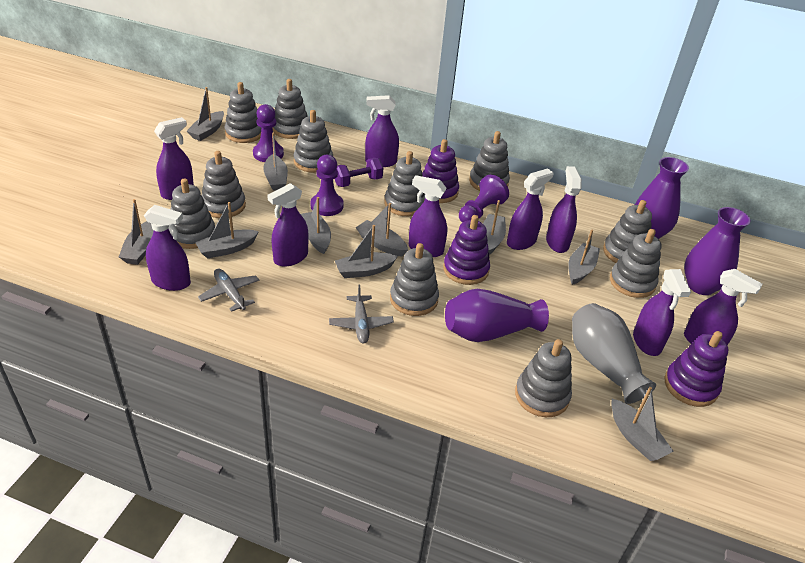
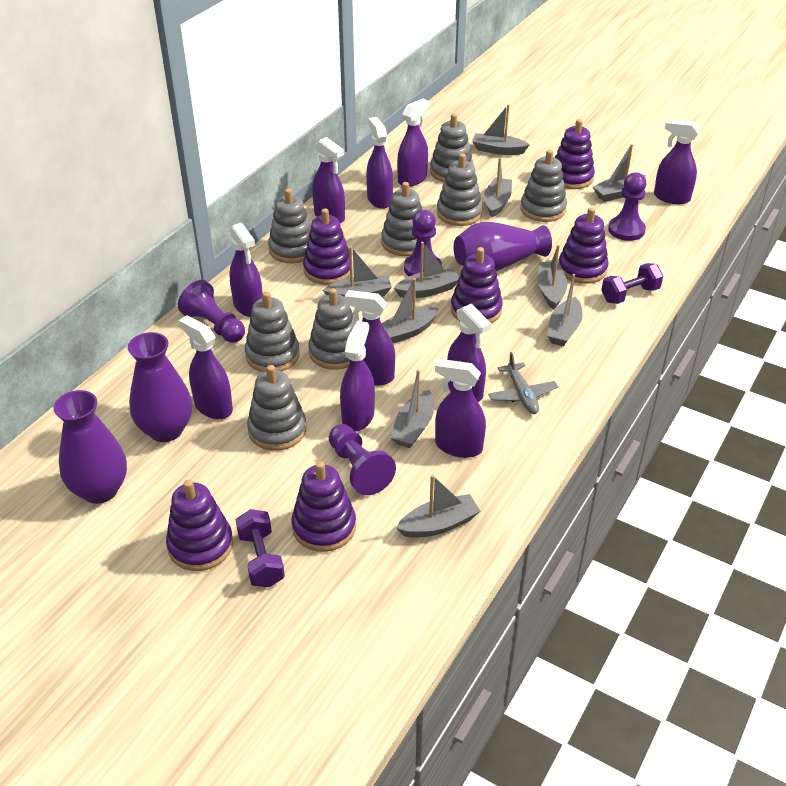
grey plane: [198,269,259,312] [329,285,394,344] = 2 -> [488,352,558,414] = 1
grey stacking toy: [168,178,215,249] [201,151,246,218] [225,82,261,143] [272,79,307,139] [294,110,333,173] [385,151,425,216] [390,243,439,316] [469,131,510,191] [515,339,572,417] [603,200,652,263] [610,229,661,298] = 11 -> [245,291,300,372] [247,365,307,451] [268,188,311,263] [308,288,356,370] [381,182,422,256] [430,114,474,182] [437,153,483,226] [520,150,567,222] = 8
grey vase: [572,303,656,404] = 1 -> none = 0
purple dumbbell: [335,158,383,187] = 1 -> [236,509,285,587] [601,263,663,304] = 2
purple pawn: [253,104,284,162] [310,155,344,216] [459,175,509,223] = 3 -> [178,280,245,343] [329,424,396,495] [404,210,442,276] [608,172,646,241] = 4
purple spray bottle: [144,205,191,291] [154,117,194,200] [267,183,309,267] [365,95,399,167] [409,175,447,257] [507,168,554,250] [546,166,582,253] [633,269,691,356] [684,269,763,345] = 9 -> [178,315,233,419] [229,223,263,317] [312,137,345,224] [340,321,375,432] [345,290,395,386] [366,117,393,209] [397,99,429,187] [435,359,486,458] [447,304,491,402] [654,119,700,204] = 10
purple stacking toy: [422,139,459,203] [443,215,490,285] [665,331,729,407] = 3 -> [166,480,233,571] [292,461,356,552] [303,208,350,285] [451,247,503,323] [555,119,595,189] [559,207,609,284] = 6

